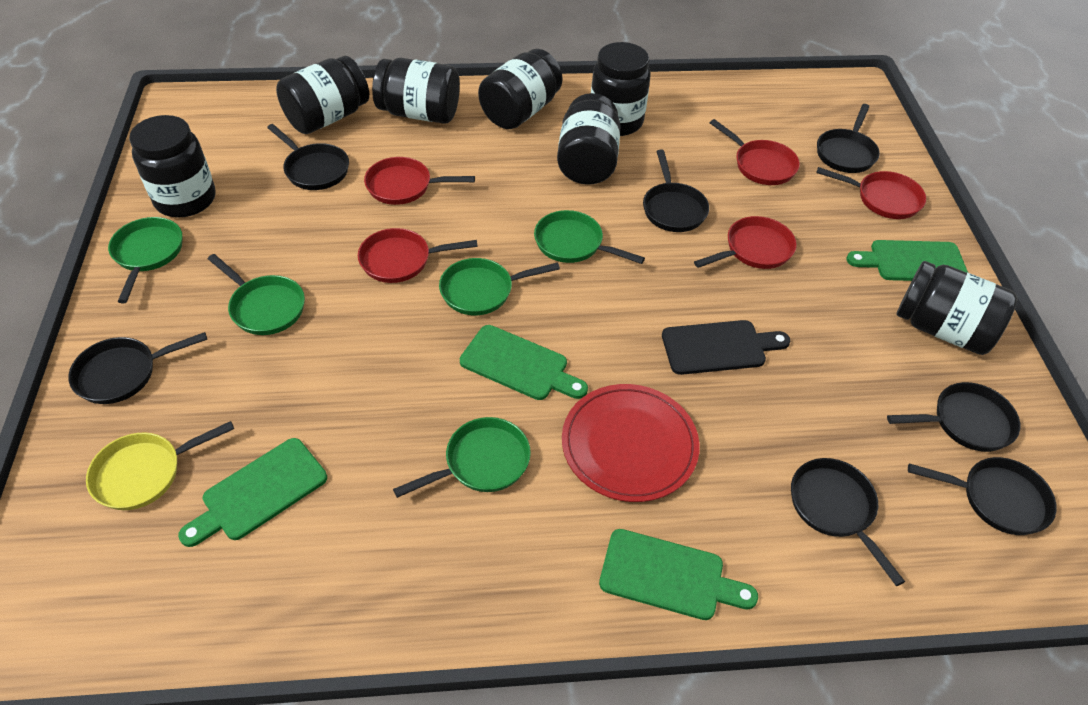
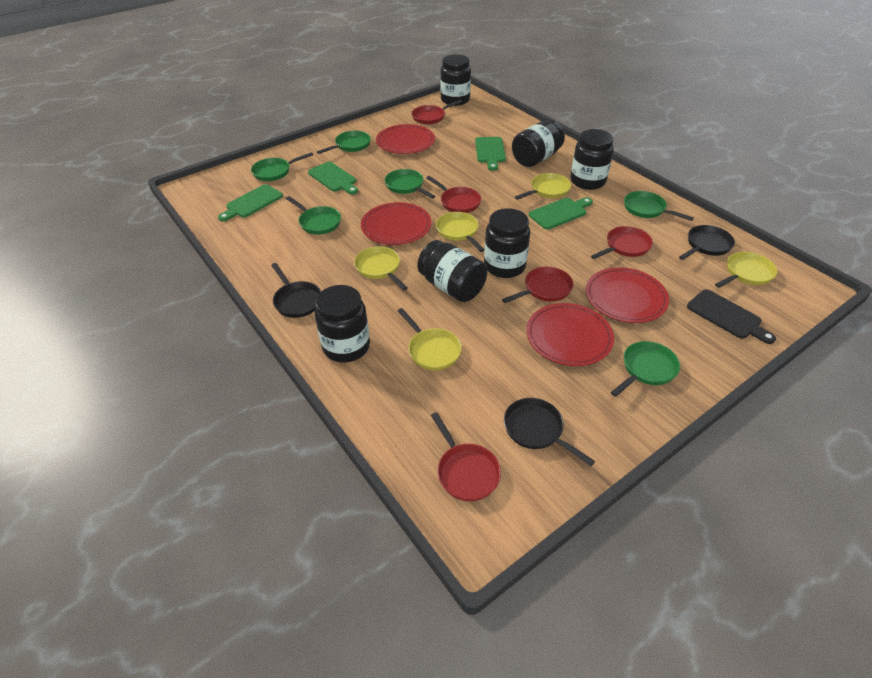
black jar: [129,115,216,217] [276,56,369,134] [372,58,460,124] [478,49,563,129] [557,93,621,185] [591,42,651,136] [897,261,1018,355] = 7 -> [315,285,370,363] [417,240,487,302] [440,54,471,106] [484,208,530,278] [512,120,565,167] [571,129,614,190] = 6
black pan: [68,332,207,404] [267,124,349,190] [643,150,709,232] [791,458,905,586] [817,104,880,173] [887,382,1020,452] [908,457,1057,535] = 7 -> [271,263,321,318] [504,398,595,466] [679,225,735,260] = 3
green pan: [108,217,182,303] [208,254,305,335] [393,417,531,498] [439,258,560,315] [534,210,645,264] = 5 -> [251,152,313,181] [286,196,341,235] [317,131,371,154] [385,169,435,199] [611,341,680,397] [624,191,694,221] = 6
red plate: [562,384,700,502] = 1 -> [361,202,432,245] [376,124,435,154] [526,303,614,366] [586,267,669,323] = 4
yellow pan: [86,421,234,510] = 1 -> [354,246,408,290] [398,308,462,370] [436,212,484,252] [515,173,571,200] [715,252,777,288] = 5

